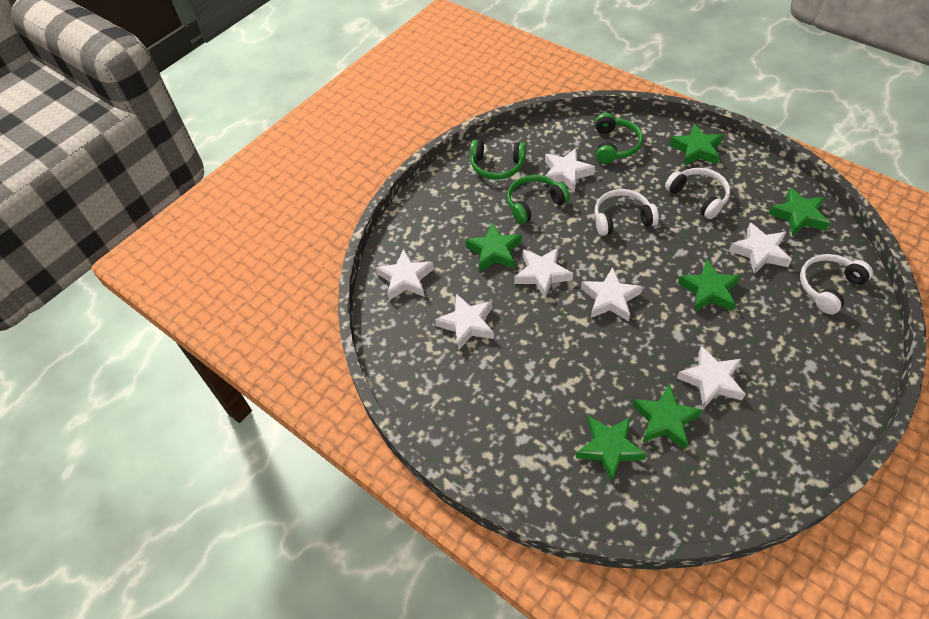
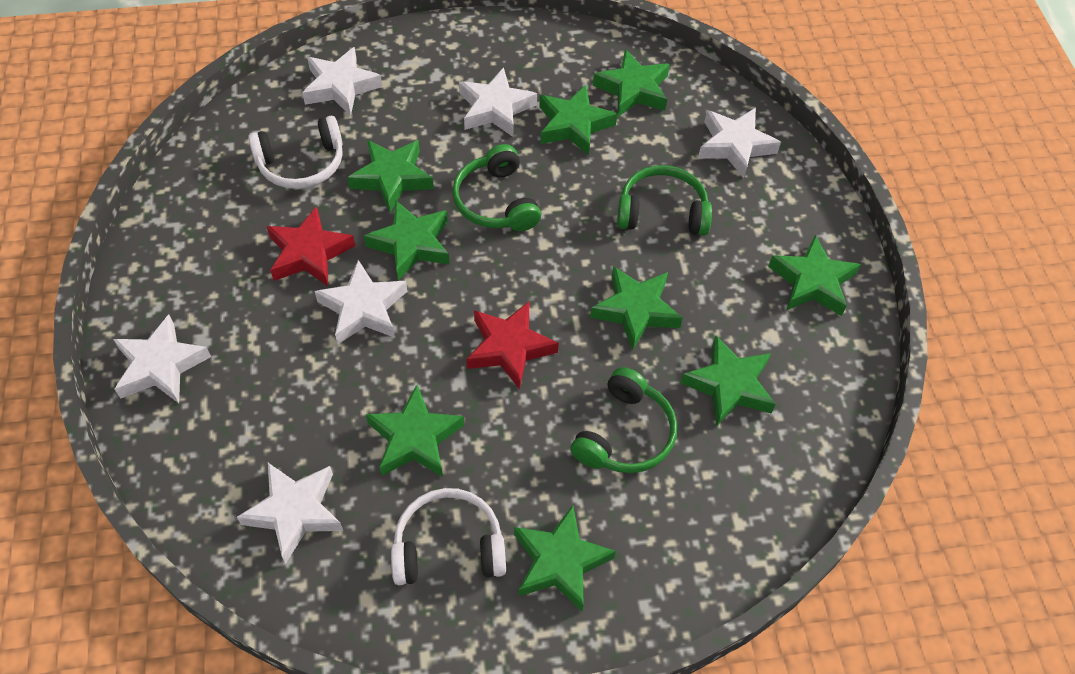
green star: [466,223,522,272] [576,416,647,482] [632,384,702,449] [670,124,724,166] [678,259,741,312] [769,187,830,236] = 6 -> [347,140,434,212] [364,200,450,280] [366,385,464,477] [514,505,616,611] [539,85,617,156] [590,266,683,351] [593,49,670,117] [681,335,776,427] [768,235,861,316] = 9
red star: none = 0 -> [266,206,355,286] [466,301,559,390] = 2
white headphones: [595,189,659,236] [665,168,730,219] [800,254,873,314] = 3 -> [248,116,343,189] [391,488,506,585] = 2
white star: [376,249,434,300] [435,294,494,350] [514,248,573,299] [544,148,595,193] [581,267,642,321] [677,346,745,408] [729,222,792,274] = 7 -> [113,314,211,403] [237,463,343,563] [302,47,382,116] [314,260,407,344] [459,67,537,137] [698,108,781,178] = 6

